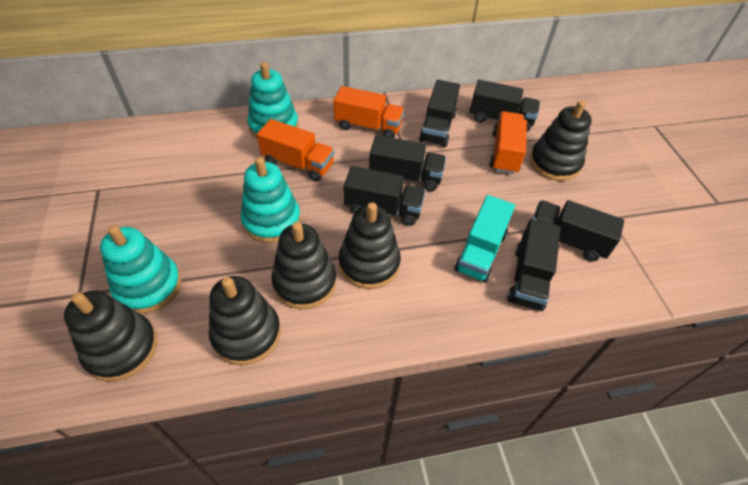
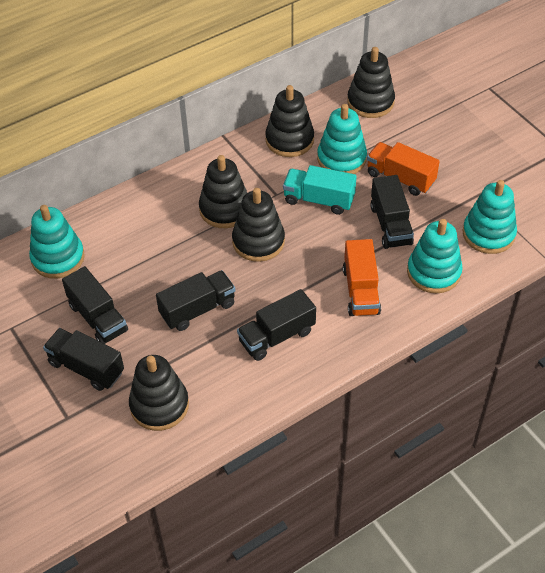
black truck: [344,166,426,226] [369,135,446,191] [419,80,460,147] [470,80,540,132] [507,219,561,311] [533,200,624,261] = 6 -> [43,328,124,391] [62,266,128,344] [156,270,235,331] [237,289,316,361] [370,175,414,249] = 5
orange truck: [257,119,334,181] [333,86,405,138] [490,111,527,174] = 3 -> [343,239,381,316] [367,142,440,196] = 2
turquoise stacking toy: [100,225,181,314] [240,157,301,243] [248,62,299,139] = 3 -> [29,205,85,279] [317,104,367,174] [407,219,463,293] [462,180,517,254] = 4

